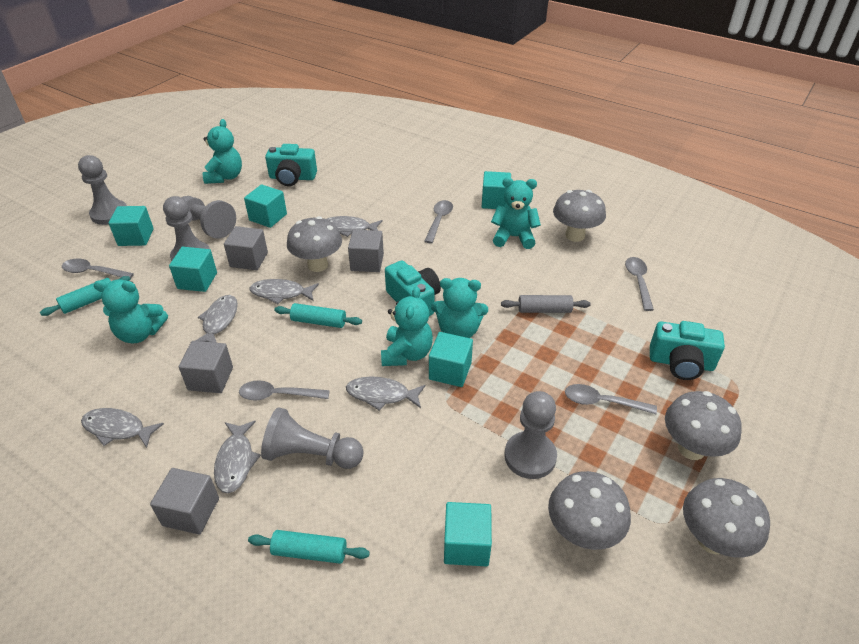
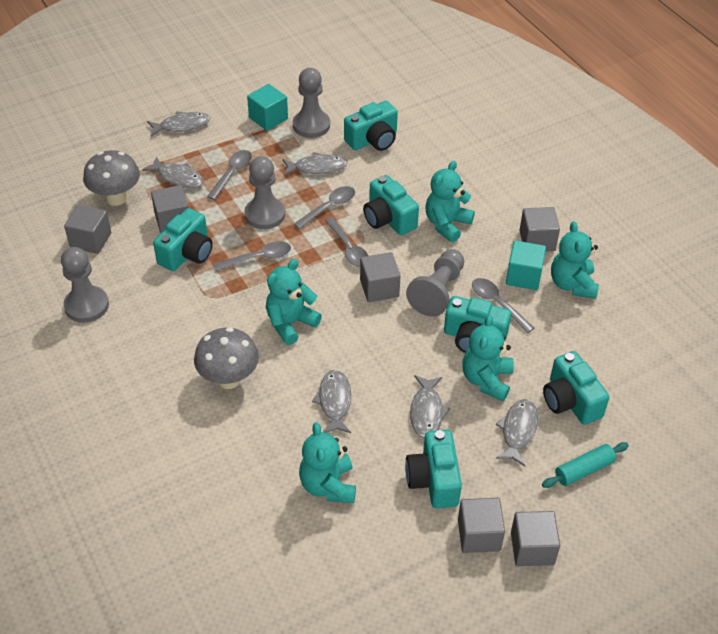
grey cube: [150,468,219,535] [179,341,233,393] [224,226,268,270] [348,230,384,272] = 4 -> [64,205,111,254] [151,185,189,233] [360,252,401,302] [458,498,505,553] [511,511,560,566] [519,207,560,251] = 6
grey mushroom: [287,216,342,272] [548,471,631,550] [553,190,606,242] [665,391,742,460] [683,478,770,557] = 5 -> [83,150,140,206] [194,327,259,389] = 2
grey pawn: [78,155,127,225] [163,196,210,261] [181,196,236,239] [261,407,364,469] [505,391,557,479] = 5 -> [61,247,109,323] [244,156,285,229] [293,68,330,138] [406,249,464,316] = 4
grey rolling pin: [501,295,591,313] = 1 -> none = 0
turquoise camera: [265,144,317,186] [385,260,441,316] [650,321,725,380] = 3 -> [153,208,213,271] [344,101,398,151] [363,175,419,235] [405,430,462,508] [444,296,511,353] [543,351,609,425] = 6
turquoise cube: [109,206,154,246] [169,247,217,292] [244,184,287,228] [429,332,473,387] [444,502,492,566] [482,171,511,209] = 6 -> [247,84,288,131] [506,240,546,290] = 2
turquoise rolling pin: [40,276,131,316] [248,530,370,564] [274,303,362,328] = 3 -> [542,442,629,488] = 1

